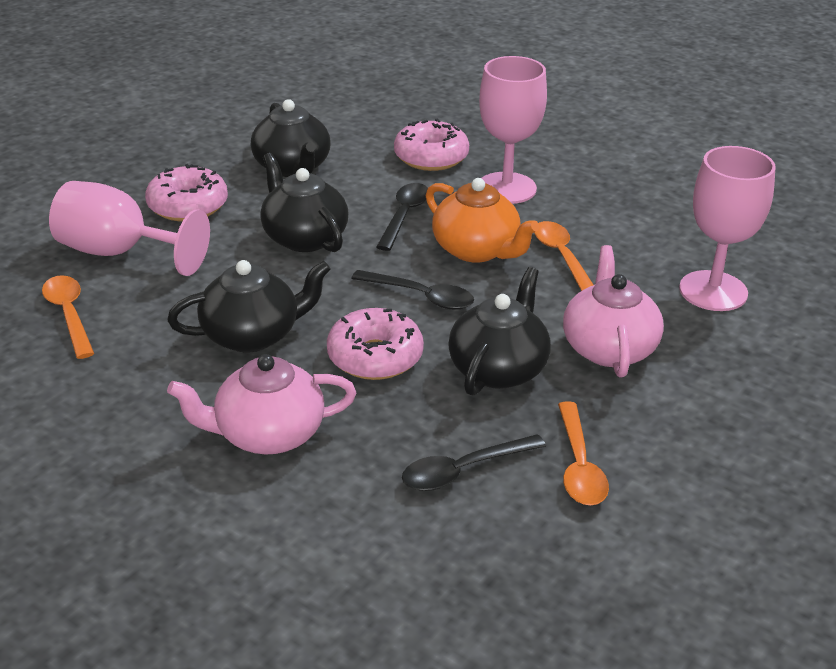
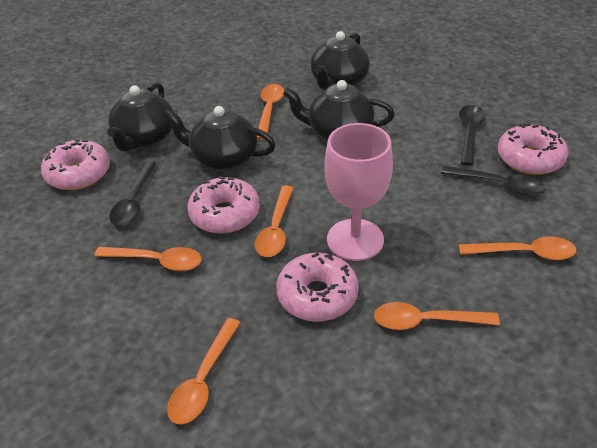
orange spoon: [42,275,94,359] [534,221,593,291] [558,401,609,505] = 3 -> [94,247,202,271] [167,318,241,425] [255,186,294,257] [257,84,284,140] [374,302,500,330] [459,236,576,260] = 6
orange teapot: [426,178,539,263] = 1 -> none = 0
pink donut: [145,164,228,221] [327,308,424,380] [394,119,469,171] = 3 -> [41,138,110,190] [187,176,260,234] [276,253,359,322] [498,124,568,175] = 4
pink goblet: [49,181,210,276] [479,56,547,204] [679,146,776,311] = 3 -> [324,123,393,261] = 1
pink teapot: [167,354,356,454] [563,245,664,377] = 2 -> none = 0

